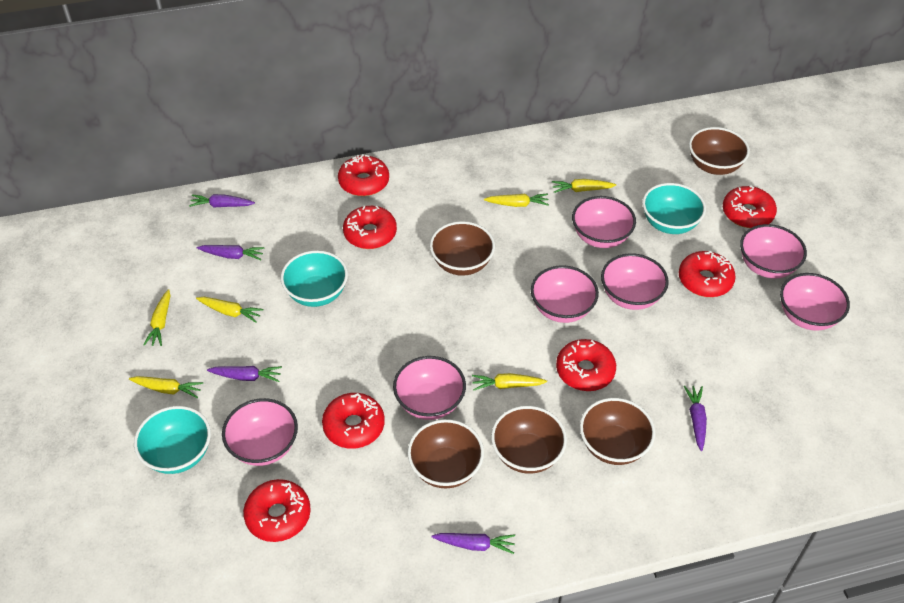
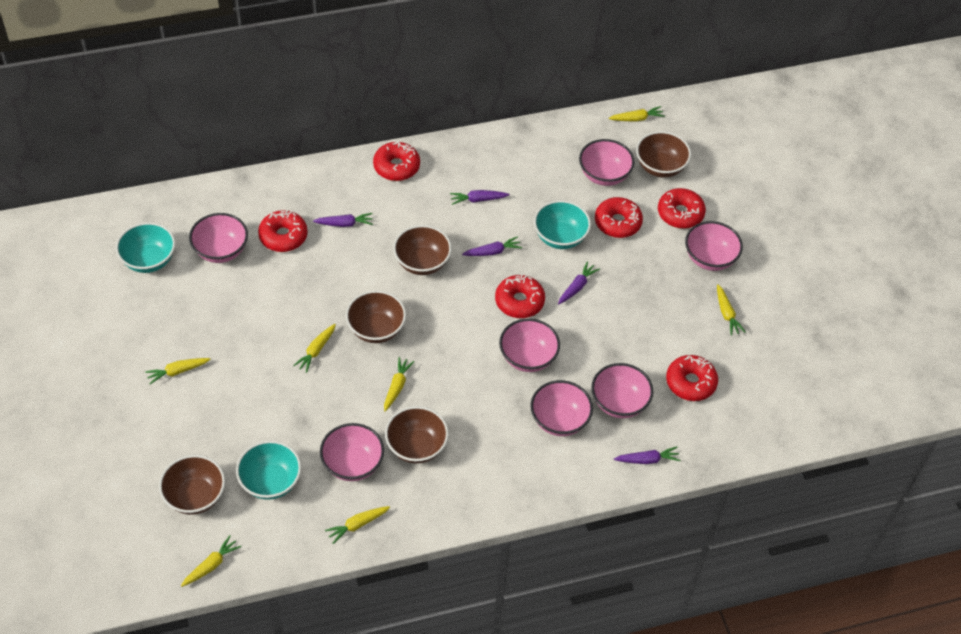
red donut: [243,479,311,542] [322,393,385,449] [338,154,389,196] [343,206,397,249] [556,339,616,391] [679,251,736,297] [723,185,777,228] = 7 -> [258,210,307,252] [373,141,420,181] [495,274,545,318] [595,197,643,238] [658,188,706,229] [666,355,718,401] = 6
yellow carrot: [129,376,203,398] [143,289,170,346] [196,297,264,323] [472,373,547,391] [484,194,549,207] [552,179,616,193] = 6 -> [145,358,211,384] [181,536,241,587] [293,324,336,373] [325,506,390,544] [384,357,414,411] [609,106,665,122] [717,284,745,336] = 7

